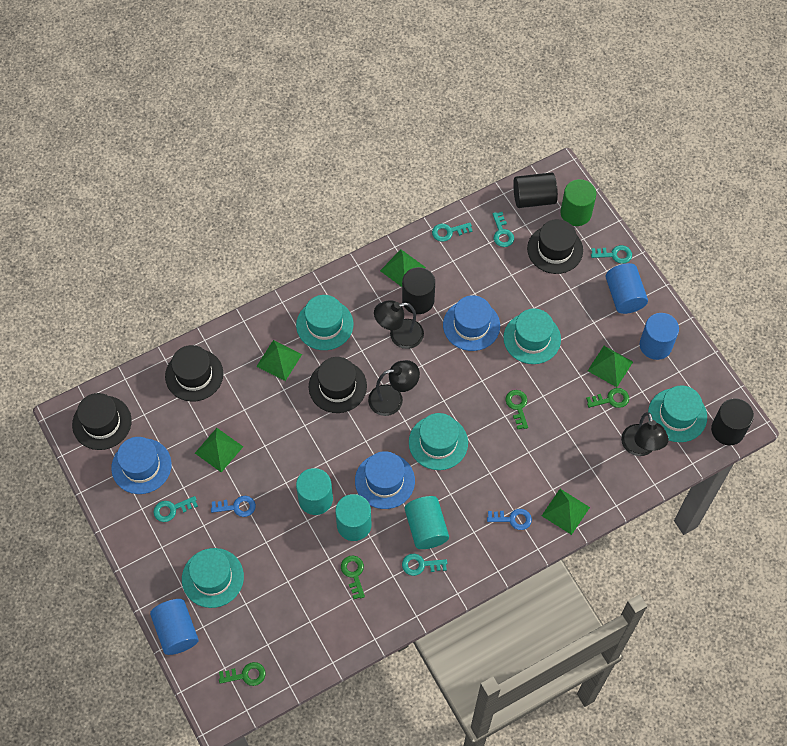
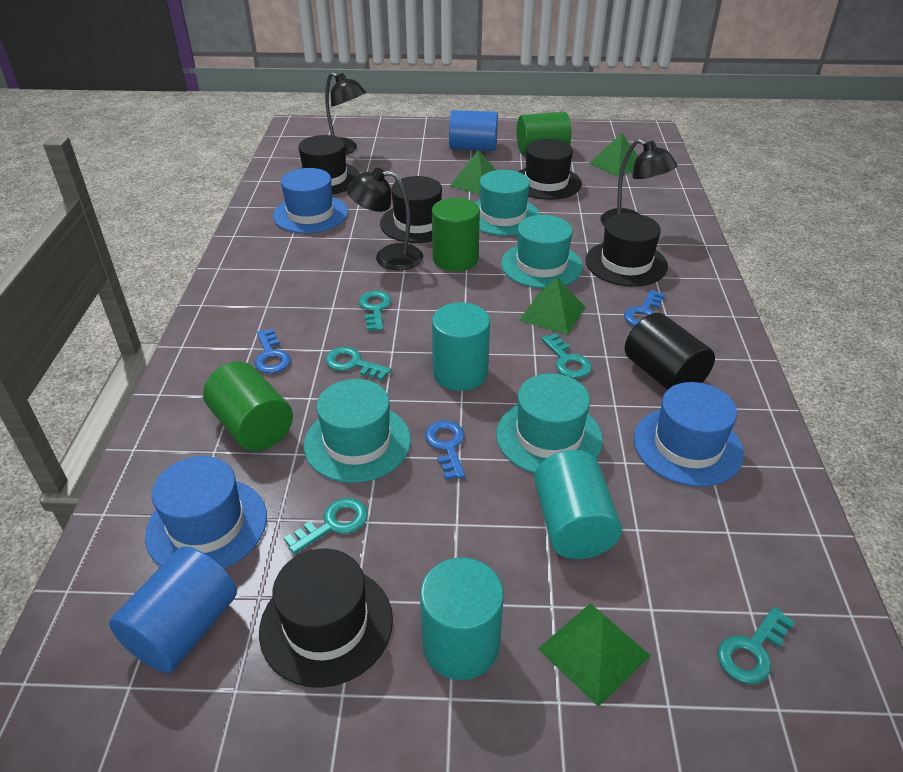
black cylinder: [402,267,435,314] [513,172,558,208] [711,398,754,445] = 3 -> [625,313,715,390] = 1
black hat: [72,393,132,450] [165,345,223,401] [309,357,367,413] [527,219,583,274] = 4 -> [259,548,393,688] [298,135,360,194] [380,176,442,243] [518,139,582,200] [586,213,668,287] = 5
blue cylinder: [150,599,199,655] [606,263,648,314] [640,313,679,360] = 3 -> [109,546,237,673] [449,110,498,151] = 2
blue key: [211,496,256,517] [487,509,532,530] = 2 -> [254,328,291,374] [425,420,465,480] [624,290,665,326] = 3
green cylinder: [560,179,596,226] = 1 -> [203,361,293,451] [432,198,480,272] [517,112,571,154] = 3
green key: [219,662,265,686] [341,555,365,599] [506,390,528,429] [586,388,629,408] = 4 -> none = 0
green pyramid: [195,428,243,473] [256,340,302,381] [380,249,426,287] [542,489,590,535] [588,346,633,387] = 5 -> [450,150,496,195] [519,277,585,335] [538,603,651,707] [590,133,638,177] = 4
turquoise hat: [182,548,244,608] [296,295,353,350] [409,413,468,470] [503,308,561,364] [648,385,707,442] = 5 -> [304,379,411,483] [475,170,540,236] [496,373,603,474] [501,215,583,289] = 4

